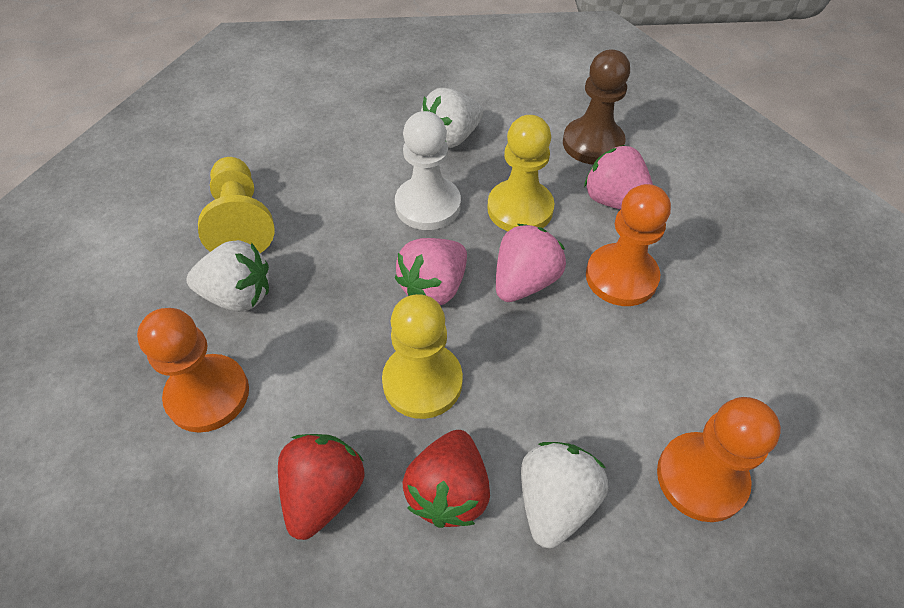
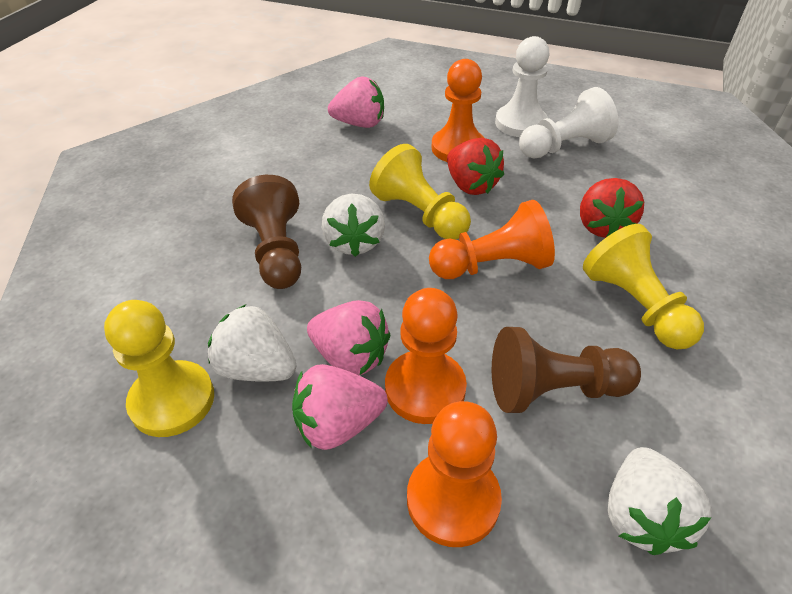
brown pawn: [563,50,630,164] = 1 -> [232,175,301,289] [492,327,641,413] = 2
orange pawn: [137,308,249,433] [586,184,671,306] [657,397,781,522] = 3 -> [385,288,467,424] [407,401,502,547] [429,200,555,279] [431,59,484,162] = 4
white pawn: [395,111,461,230] = 1 -> [495,36,550,137] [519,87,618,159] = 2

